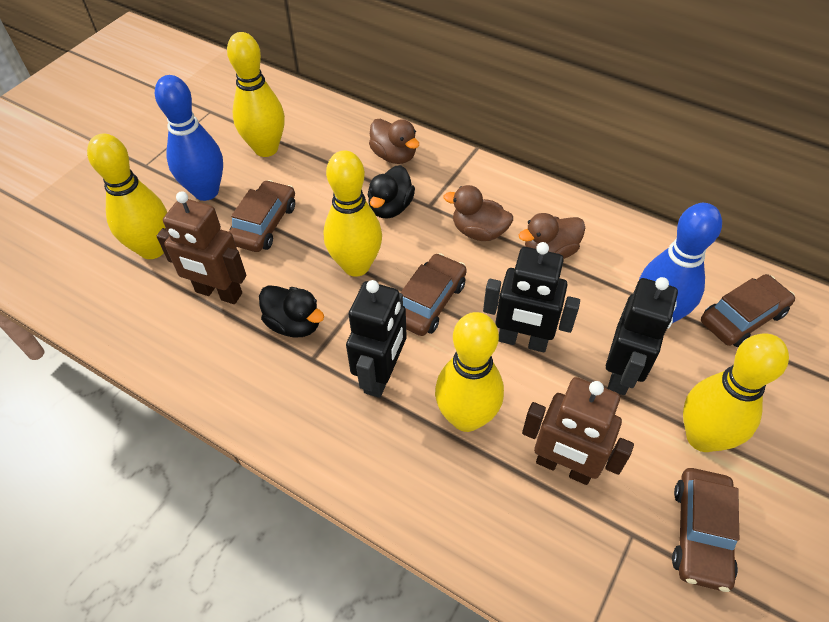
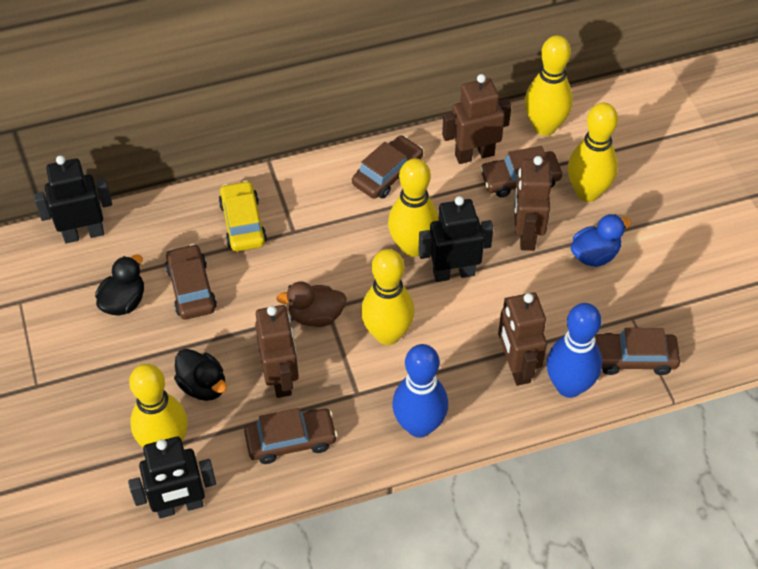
blue duck: none = 0 -> [571,214,631,267] = 1
brown car: [229,180,295,252] [401,253,467,336] [672,468,739,592] [701,274,795,347] = 4 -> [165,244,217,320] [244,408,338,464] [352,135,423,199] [480,146,562,197] [595,328,680,375] = 5
brown duck: [369,119,419,164] [444,185,513,241] [519,213,585,259] = 3 -> [276,281,347,327] = 1
brown robot: [157,191,246,304] [522,377,634,485] = 2 -> [255,305,299,398] [442,74,512,164] [498,292,547,386] [514,156,551,251] = 4
yellow car: none = 0 -> [219,180,267,251] = 1

